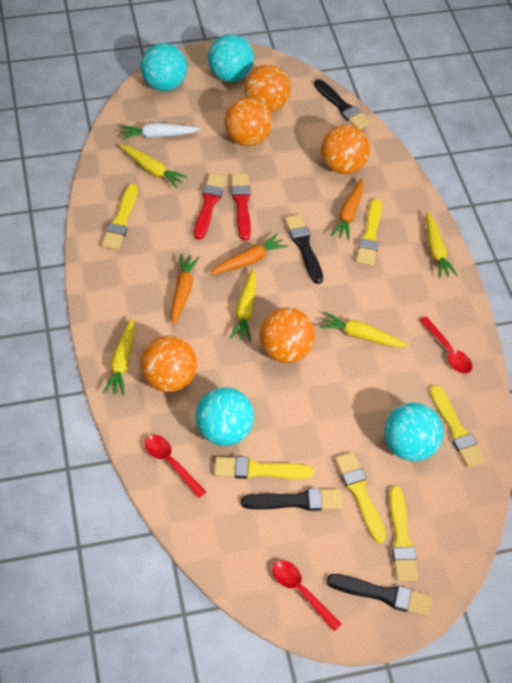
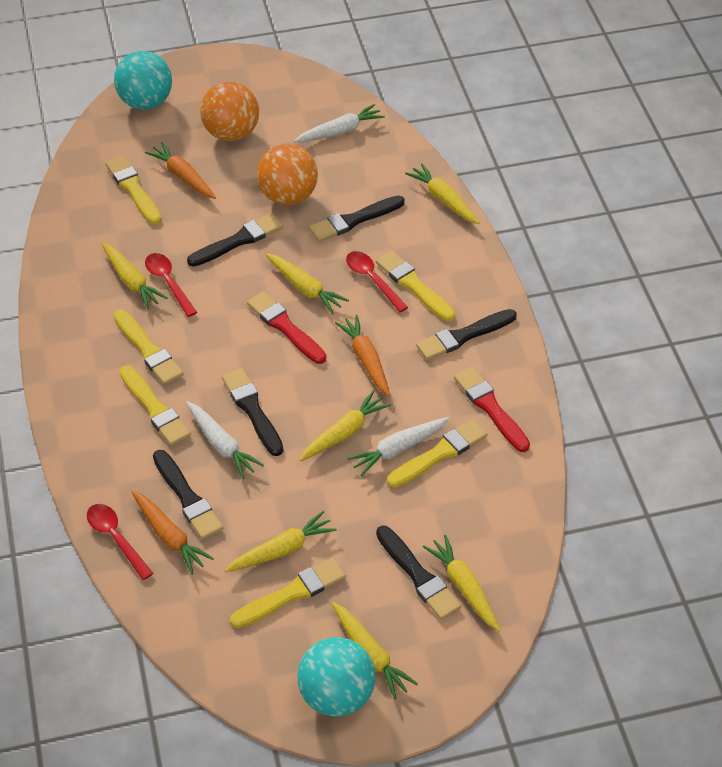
black brush: [241,488,343,511] [285,214,323,284] [314,79,371,129] [327,574,432,617] = 4 -> [153,450,223,540] [187,213,283,267] [222,368,284,456] [309,195,405,242] [376,526,461,620] [416,309,517,360] = 6
orange ball: [140,336,197,392] [224,97,273,146] [244,65,291,113] [259,307,315,363] [321,125,370,174] = 5 -> [200,82,259,141] [257,144,318,205] = 2
turquoise ball: [140,43,187,91] [195,387,254,446] [208,34,254,82] [384,403,443,461] = 4 -> [114,51,172,110] [298,637,376,717] = 2
white carrot: [120,123,200,140] = 1 -> [186,401,264,479] [294,104,385,142] [347,417,449,477] = 3
yellow carrot: [103,318,134,396] [119,145,188,188] [230,269,256,341] [320,312,408,347] [426,211,458,278] = 5 -> [101,242,168,310] [224,511,337,572] [265,253,349,314] [299,391,391,461] [332,602,418,700] [405,163,480,224] [423,535,501,632] = 7

